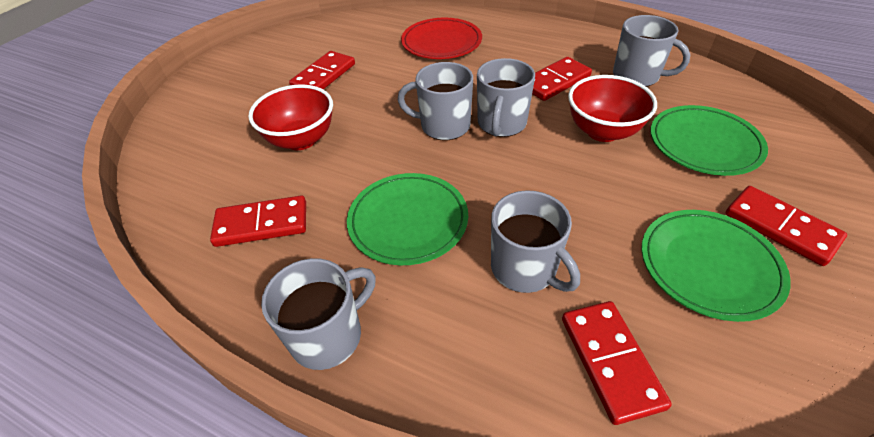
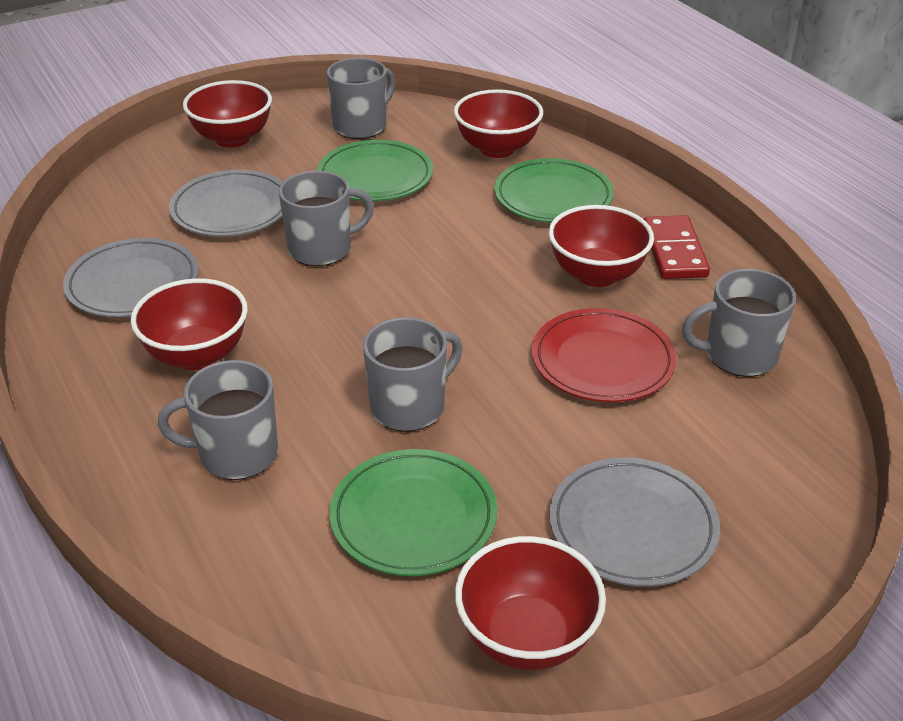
grey plate: none = 0 -> [63,238,199,317] [169,170,283,237] [549,457,720,587] = 3
red bowl: [248,84,333,150] [568,75,657,142] = 2 -> [131,278,248,370] [183,80,272,148] [454,89,543,158] [455,536,606,670] [548,205,654,287] = 5
red domino: [210,195,306,247] [289,51,355,89] [532,57,592,101] [562,301,672,425] [726,186,847,266] = 5 -> [644,215,710,279] = 1

